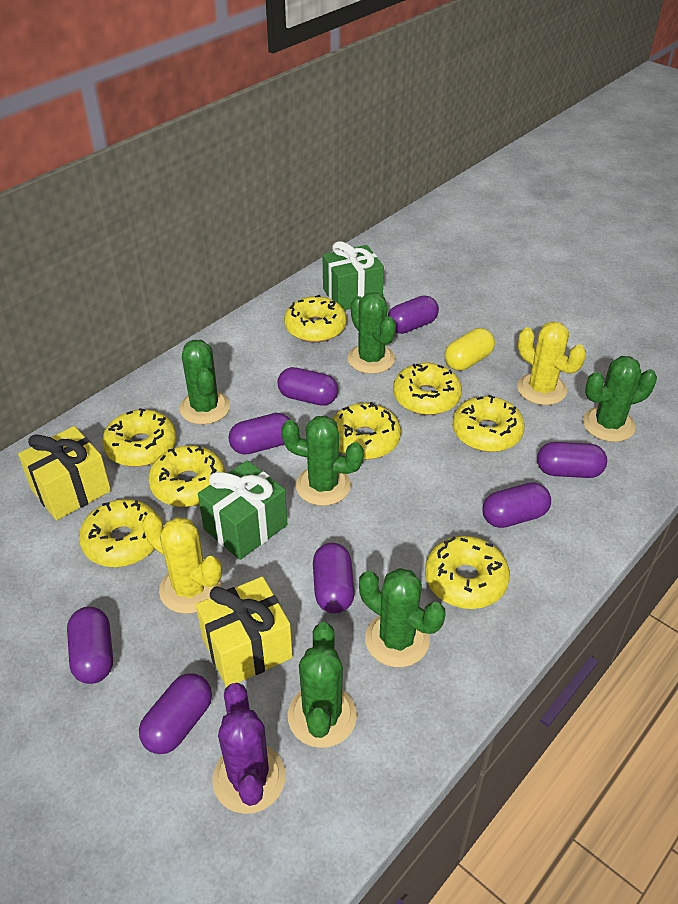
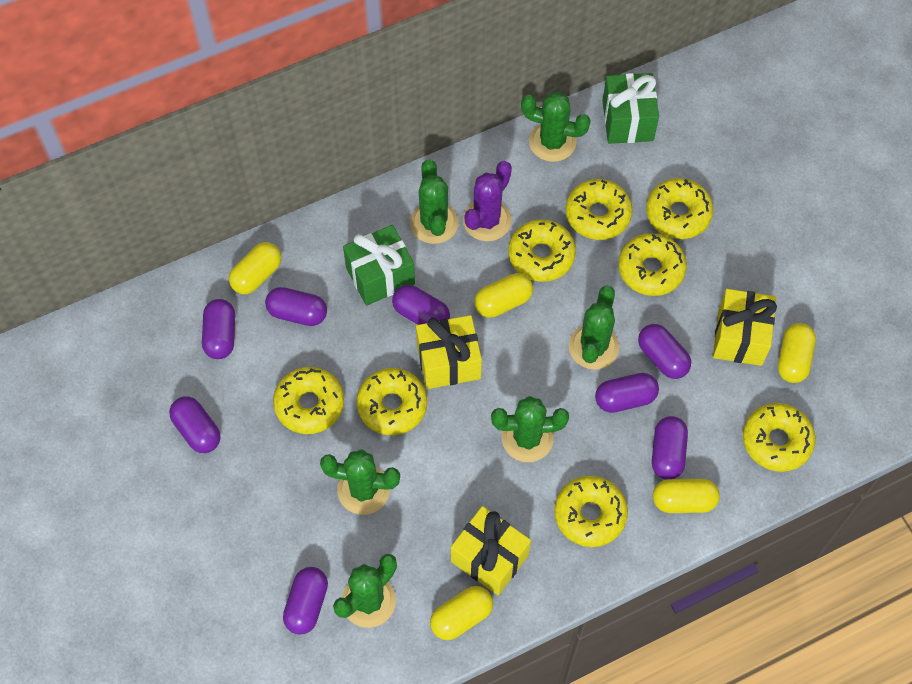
yellow cactus: [142,513,222,614] [517,321,586,405] = 2 -> none = 0
yellow capsule: [445,328,495,371] = 1 -> [229,242,281,294] [430,586,493,640] [474,273,533,318] [653,479,720,513] [778,323,816,383] = 5
yellow gift: [18,426,111,520] [196,577,293,687] = 2 -> [416,315,482,389] [451,506,531,596] [713,289,777,366] = 3

